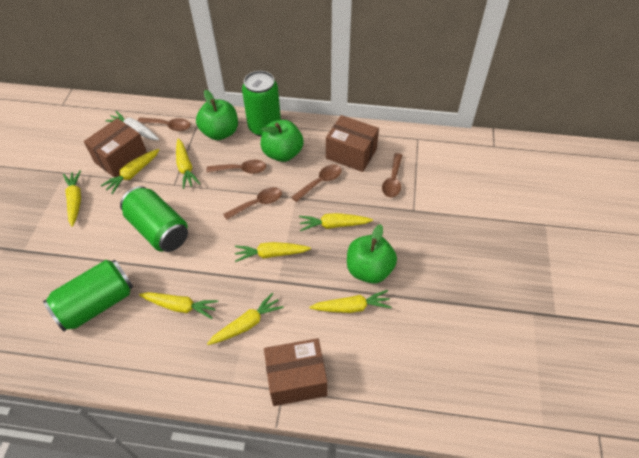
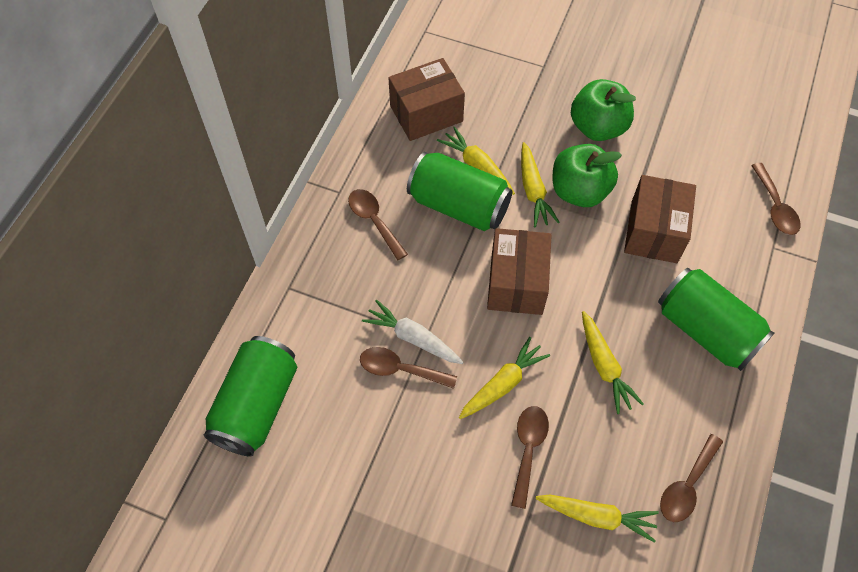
green apple: [196,90,238,140] [260,120,304,162] [347,224,397,284] = 3 -> [553,144,622,207] [571,79,636,141] = 2
yellow carrot: [63,170,81,227] [101,149,159,194] [139,292,218,319] [176,138,200,189] [207,293,284,345] [235,242,311,262] [299,213,373,231] [309,290,392,313] = 8 -> [437,127,515,195] [459,337,550,419] [521,142,560,227] [535,494,659,543] [582,311,644,414] = 5

